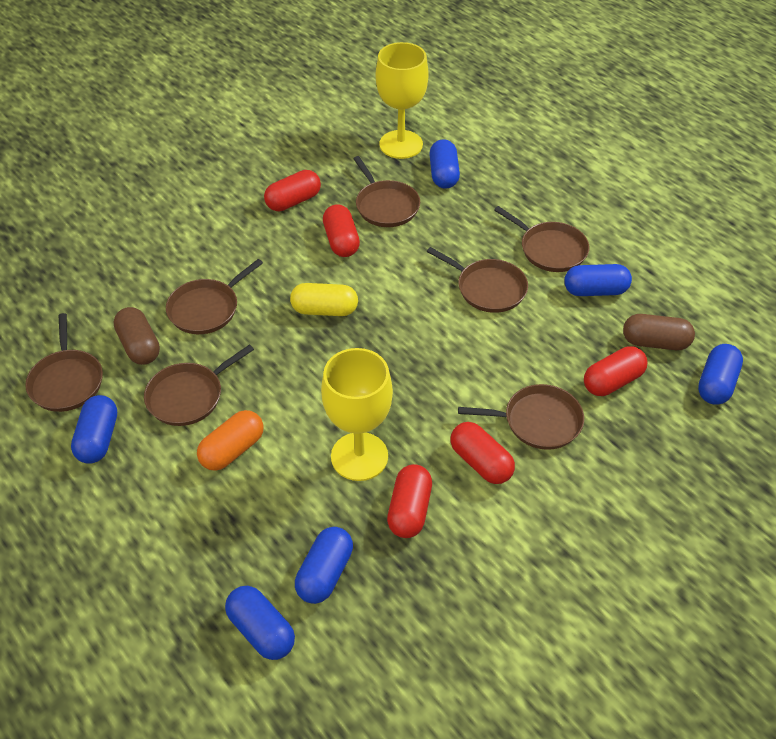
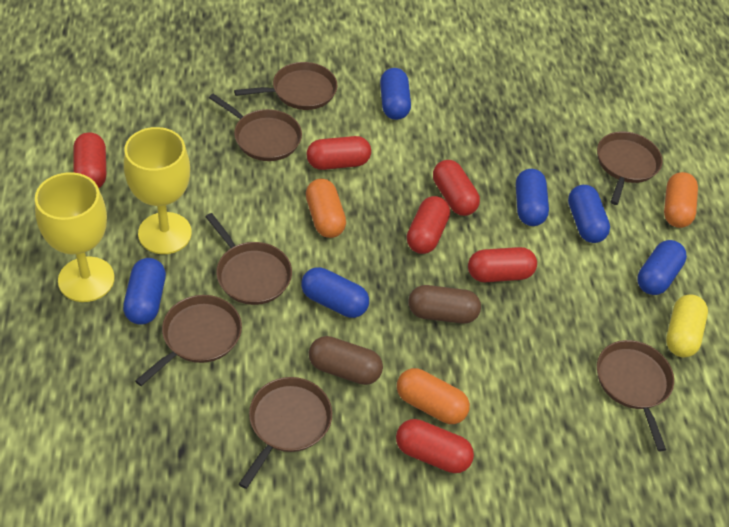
orange capsule: [197,410,264,471] = 1 -> [306,179,346,238] [397,368,470,424] [664,172,698,228] = 3
red capsule: [264,170,321,211] [323,204,360,257] [387,464,432,538] [450,422,515,484] [584,346,647,396] = 5 -> [74,132,106,188] [307,136,371,170] [396,419,474,473] [407,196,450,254] [433,160,480,216] [468,247,537,282] = 6

